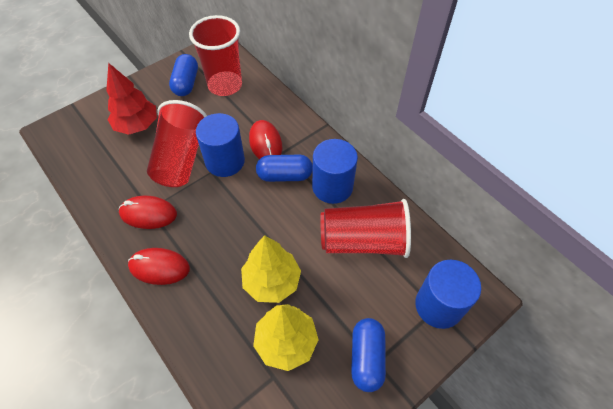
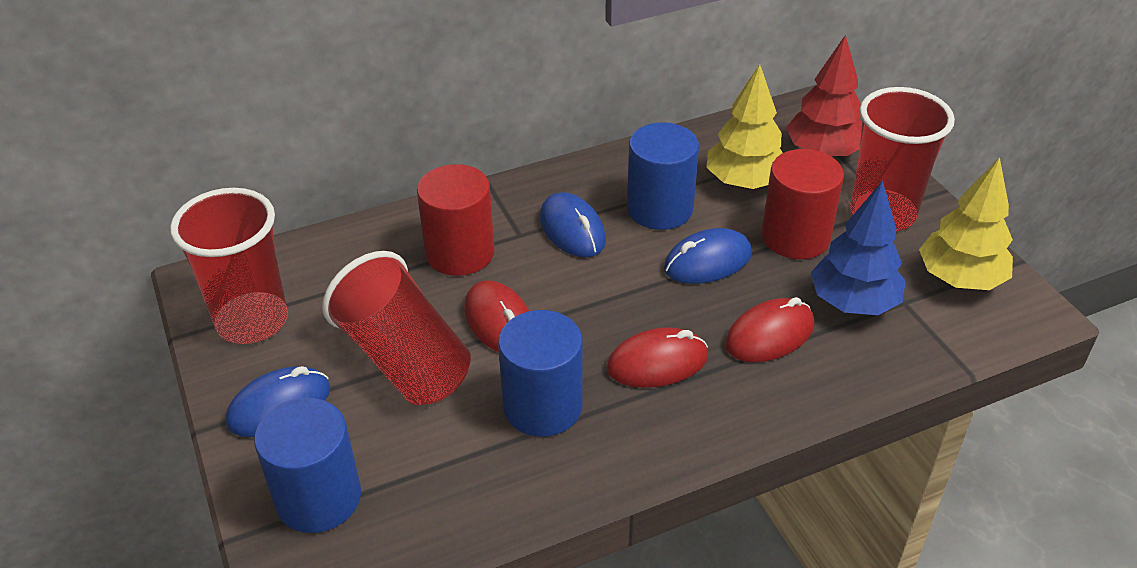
blue capsule: [169,54,198,96] [256,155,313,182] [351,318,386,392] = 3 -> none = 0
blue mouse: none = 0 -> [225,366,331,437] [540,192,606,257] [664,228,752,284] = 3
blue tree: none = 0 -> [811,180,906,315] = 1
red cylinder: none = 0 -> [417,164,495,276] [762,149,844,259] = 2

